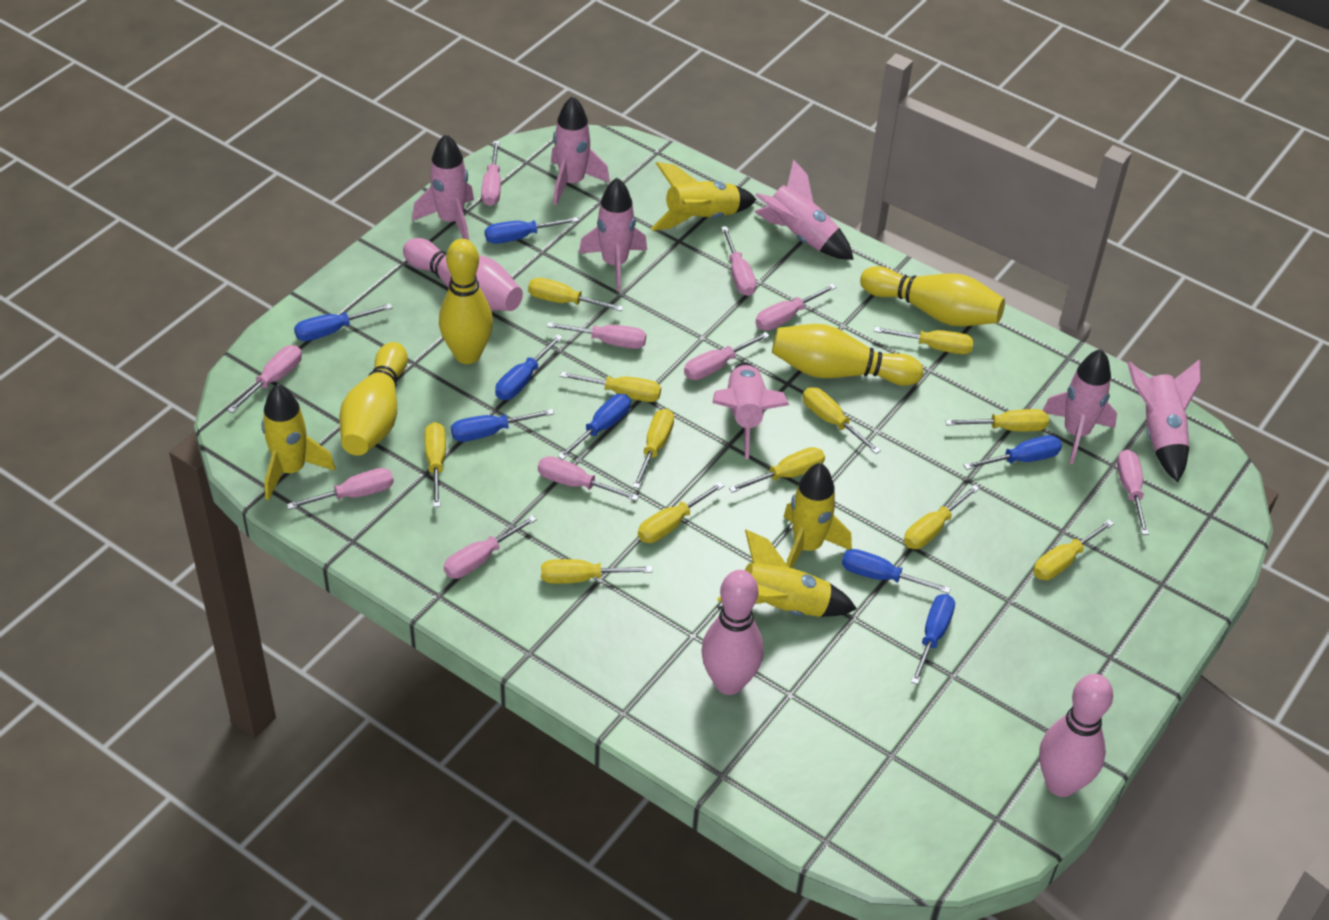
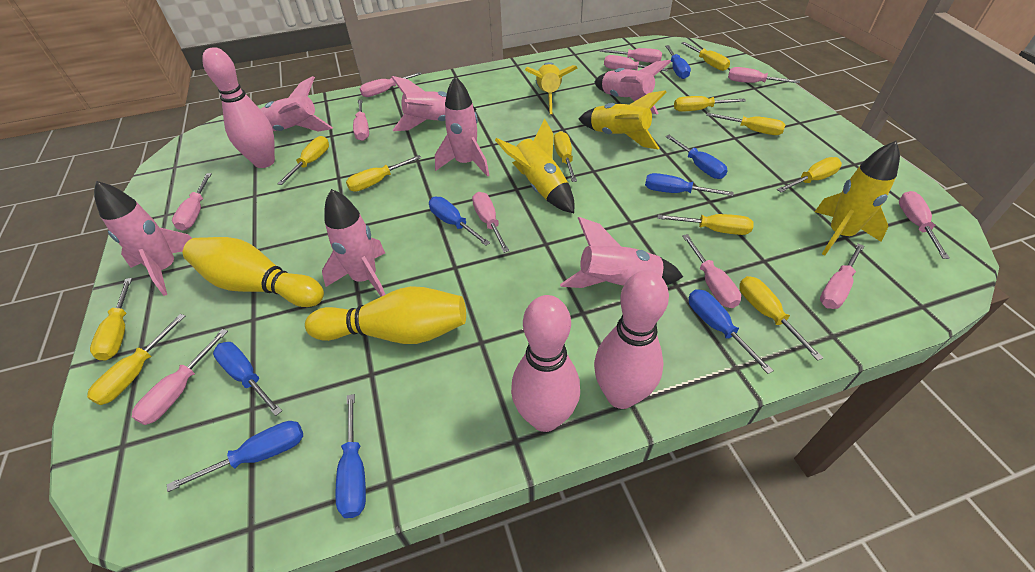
pink screwdriver: [227,345,302,413] [286,468,394,510] [444,515,537,579] [481,141,501,206] [538,456,639,501] [547,322,646,349] [684,332,770,380] [721,227,756,296] [755,284,837,331] [1117,449,1149,535] = 10 -> [132,329,228,425] [172,173,212,231] [353,100,369,141] [360,72,421,97] [472,192,509,253] [599,48,662,63] [604,55,668,71] [682,234,741,308] [728,67,800,83] [820,243,864,309] [899,191,950,259] = 11
yellow bowling pin: [339,342,408,455] [439,239,493,364] [772,324,923,386] [860,266,1005,326] = 4 -> [183,237,324,307] [305,286,466,344] = 2
yellow screwdriver: [424,422,446,507] [528,278,624,311] [541,559,653,584] [560,371,661,402] [632,409,674,489] [638,482,724,543] [729,447,825,493] [803,387,881,454] [874,327,974,354] [904,484,980,549] [946,409,1049,431] [1033,519,1114,580] = 12 -> [87,314,185,405] [90,278,132,361] [277,136,329,185] [346,155,422,192] [554,131,577,182] [657,214,754,235] [674,96,746,111] [681,42,730,71] [706,113,785,135] [739,276,823,361] [777,157,842,192] = 11

